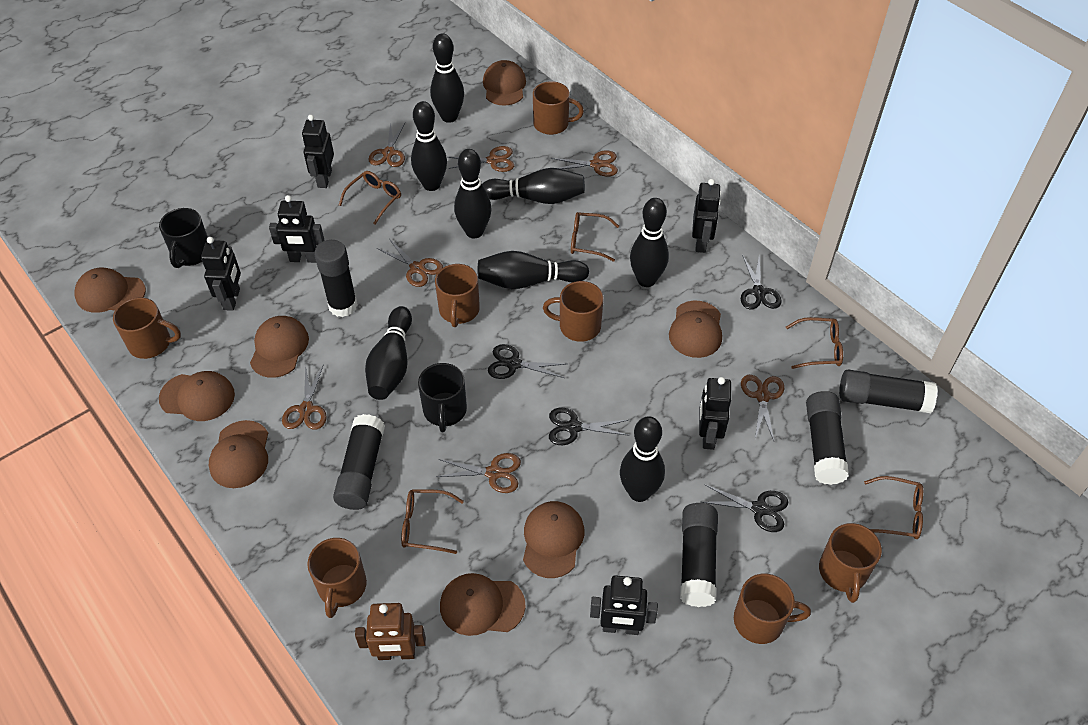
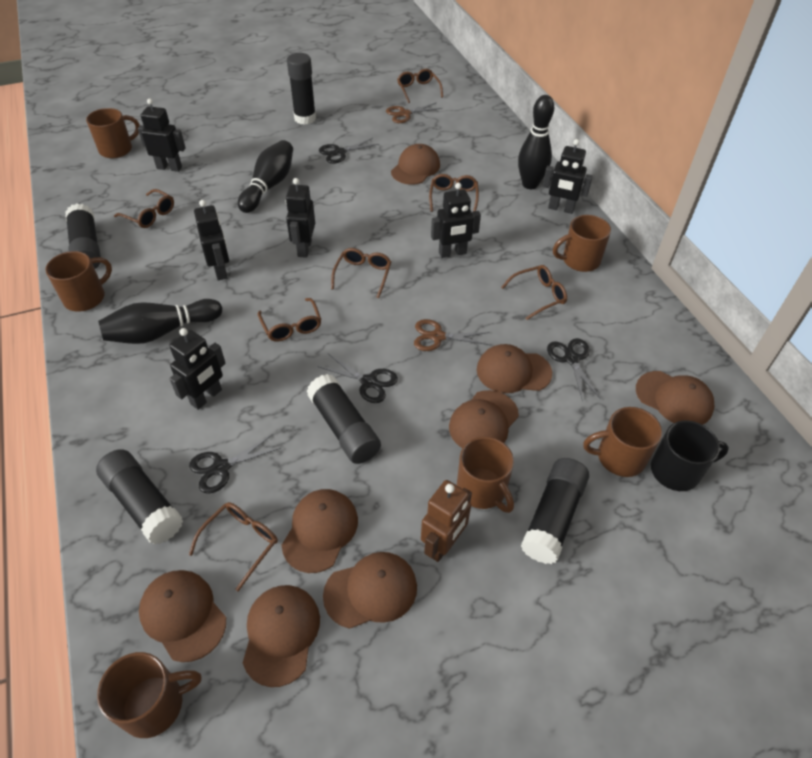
black bowling pin: [365,306,412,400] [411,101,447,191] [430,33,464,123] [454,149,491,238] [478,251,589,289] [482,168,585,204] [620,416,665,502] [630,198,669,287] = 8 -> [98,299,222,344] [238,140,293,213] [518,95,554,189] = 3
black mug: [159,208,208,268] [418,363,467,432] = 2 -> [651,420,729,491] = 1
brown glasses: [339,171,401,224] [401,489,464,554] [571,212,619,262] [786,317,843,369] [864,476,923,539] = 5 -> [114,189,174,228] [189,502,278,592] [258,298,321,341] [331,248,392,298] [397,69,443,103] [429,174,479,212] [501,265,567,320] = 7
brown mug: [113,298,181,359] [307,538,367,618] [435,264,480,327] [533,81,584,135] [543,281,604,342] [734,573,811,644] [819,523,882,603] = 7 -> [45,251,112,311] [86,108,140,158] [97,652,201,738] [457,437,514,513] [553,215,611,272] [583,407,662,477] = 6
brown scissors: [282,364,327,430] [369,122,405,167] [377,239,443,287] [436,453,521,493] [448,146,514,172] [551,150,618,176] [741,375,784,441] = 7 -> [386,102,442,123] [414,319,490,351] = 2

